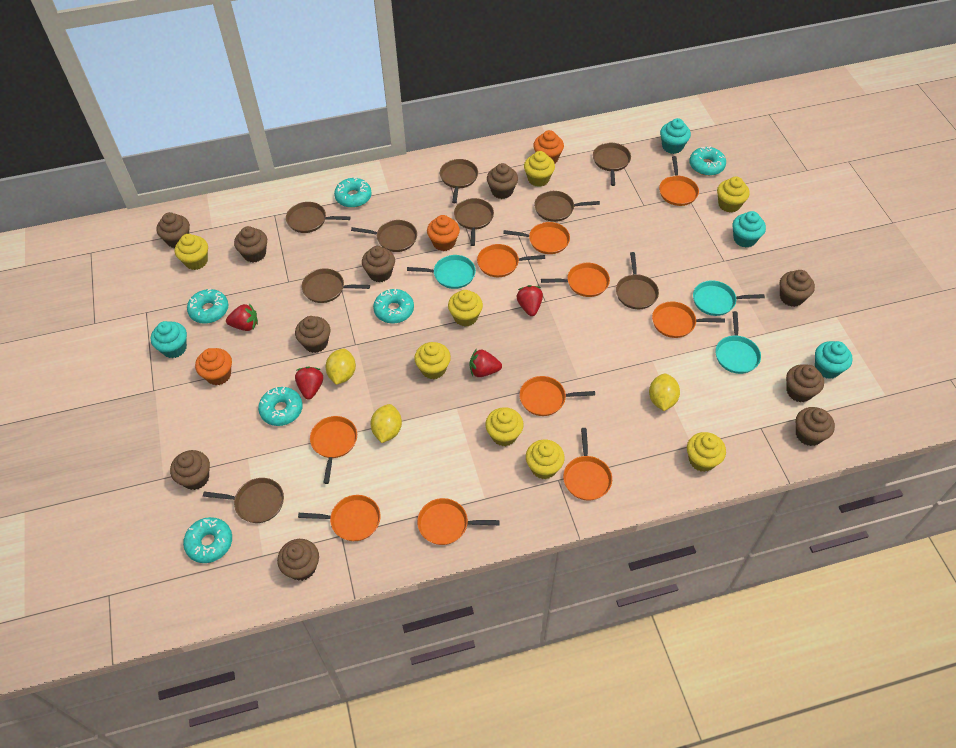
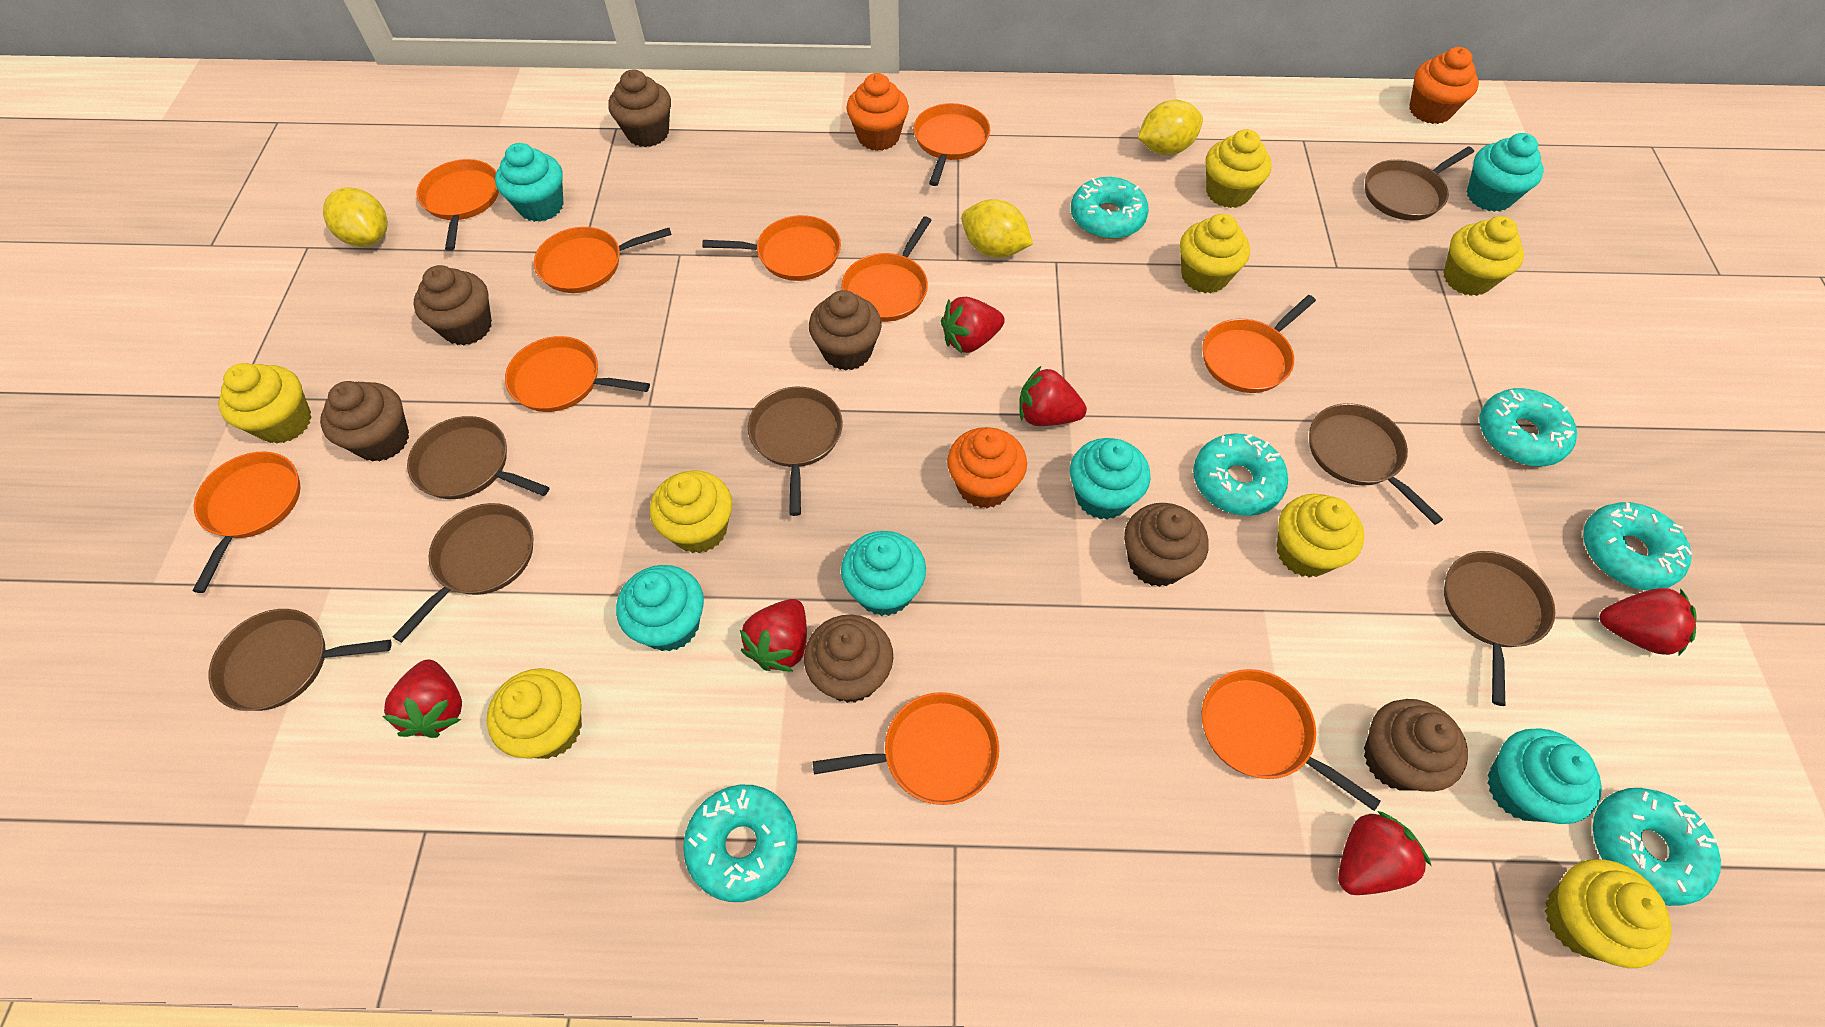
brown cupcake: [156,212,190,248] [170,450,210,490] [234,226,267,263] [277,539,319,581] [295,316,331,353] [362,246,395,282] [487,163,518,199] [779,270,815,307] [786,364,824,402] [796,407,835,446] = 10 -> [320,381,409,462] [413,265,492,346] [608,69,671,147] [804,615,893,703] [809,290,882,371] [1124,503,1209,587] [1364,699,1468,792] = 7
brown pan: [203,478,284,523] [286,202,351,233] [301,268,370,303] [351,220,417,252] [440,159,478,203] [454,198,494,246] [534,191,600,222] [593,143,631,186] [616,252,659,309] = 9 -> [209,609,392,711] [392,503,533,643] [407,416,549,499] [748,387,843,516] [1309,403,1443,525] [1365,146,1474,220] [1444,551,1555,706] = 7
red strawberry: [226,304,258,331] [295,367,323,399] [470,349,502,377] [516,285,543,316] = 4 -> [382,659,462,738] [740,599,807,672] [941,297,1005,353] [1019,366,1087,426] [1338,811,1431,895] [1600,588,1696,656] = 6
turquoise cupcake: [151,321,187,358] [660,118,691,154] [733,211,766,248] [815,341,853,379] = 4 -> [495,143,564,222] [616,565,704,652] [841,531,926,616] [1070,438,1150,520] [1467,133,1544,212] [1487,728,1602,824] = 6
turquoise pan: [407,255,476,289] [693,280,765,316] [716,311,761,374] = 3 -> none = 0

